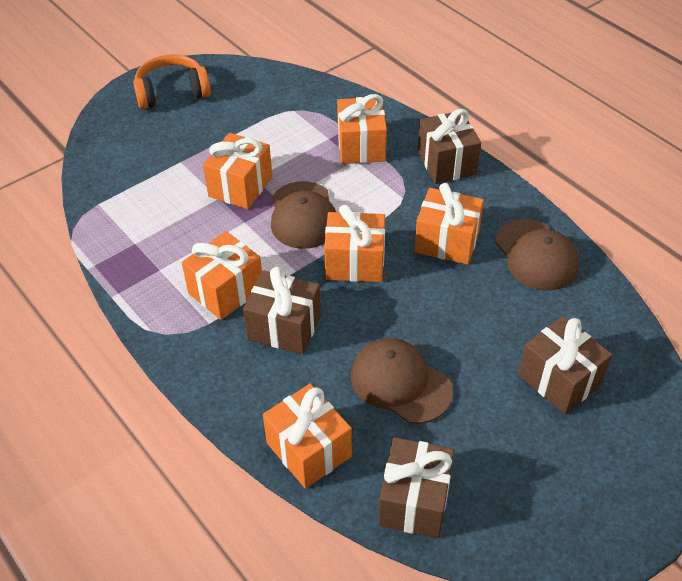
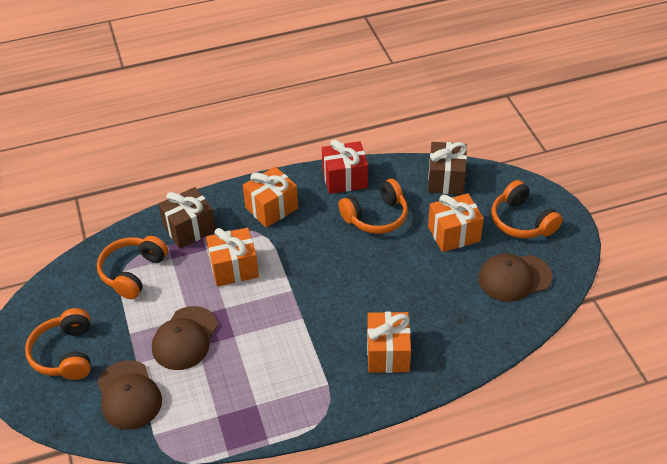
brown gift: [243,267,321,354] [378,437,454,538] [418,109,481,184] [518,316,612,414] = 4 -> [158,187,216,249] [428,142,467,195] = 2
orange gift: [182,231,262,320] [203,133,272,209] [263,384,352,489] [324,205,385,282] [337,94,387,164] [414,183,484,265] = 6 -> [206,228,259,287] [243,166,298,227] [367,312,411,373] [428,193,484,252] = 4
orange headphones: [133,54,211,109] = 1 -> [25,308,90,380] [97,236,168,299] [338,179,408,234] [491,180,563,238] = 4
red gift: none = 0 -> [322,139,368,194] = 1

